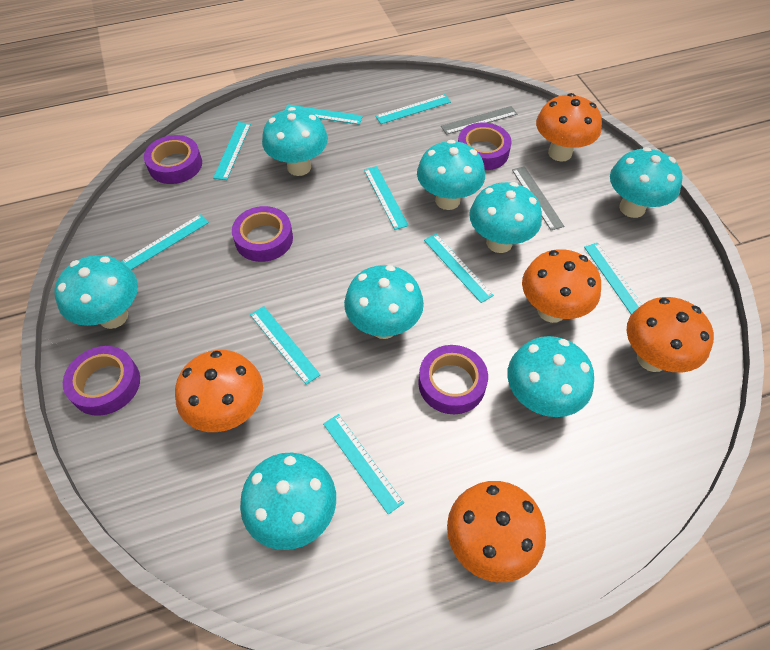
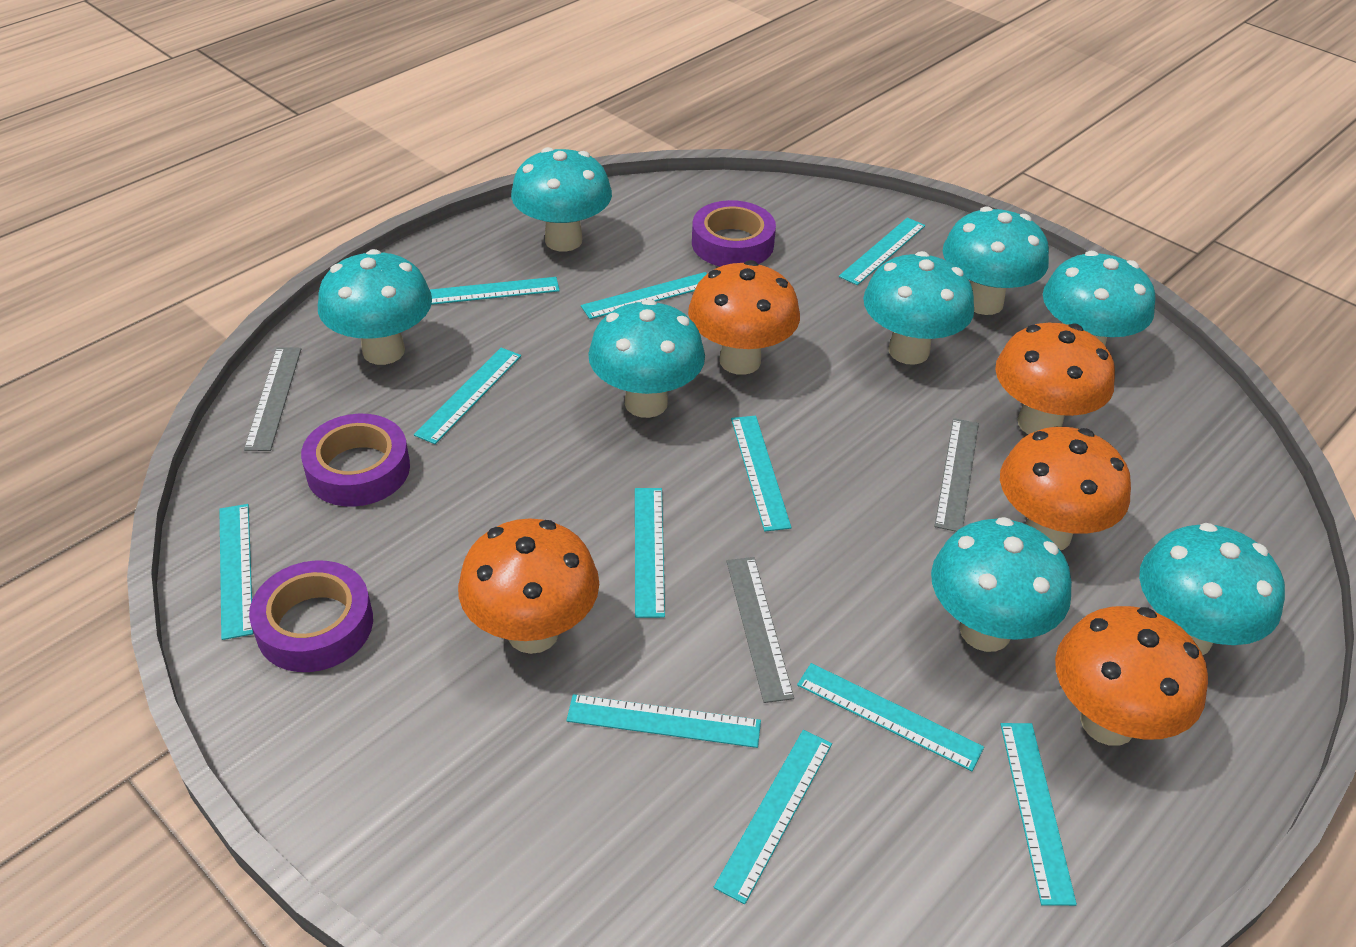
grey ruler: [441,106,517,135] [512,166,564,230] = 2 -> [244,347,301,451] [727,557,794,703] [935,418,979,532] = 3
purple tape: [63,346,140,416] [144,135,202,184] [232,206,293,262] [418,345,488,414] [458,122,512,170] = 5 -> [249,561,373,672] [301,414,410,507] [692,200,776,267] = 3
turquoise ruler: [121,214,209,270] [213,122,251,180] [250,306,320,385] [285,104,363,125] [323,414,404,514] [364,166,409,230] [375,94,451,124] [424,234,494,303] [584,243,642,315] = 9 -> [219,504,253,640] [414,348,521,444] [430,277,560,305] [566,694,761,748] [581,272,707,319] [635,488,665,618] [714,730,832,904] [731,416,791,531] [797,663,984,771] [839,218,925,285] [1000,723,1077,906] = 11

